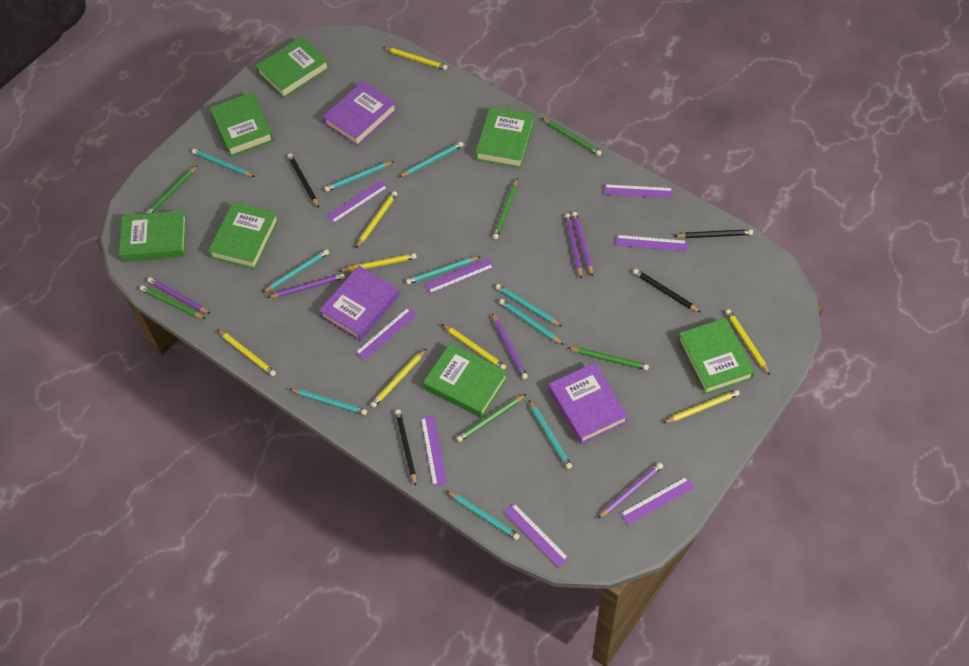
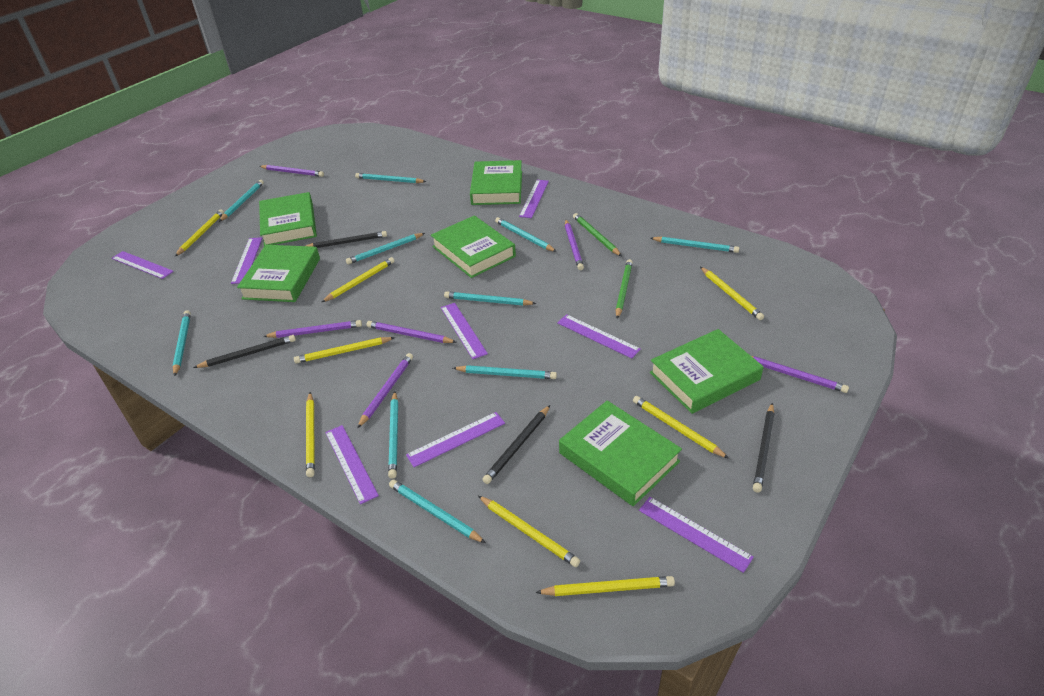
green book: [119,210,187,262] [208,202,279,269] [210,92,274,156] [256,37,329,98] [423,343,508,418] [475,107,534,168] [678,318,755,395] = 7 -> [237,245,320,302] [259,192,317,246] [431,215,516,278] [470,160,522,205] [559,401,682,506] [650,329,764,414] = 6
green pencil: [140,285,206,319] [145,165,198,213] [457,394,526,442] [493,178,518,239] [542,118,602,156] [569,347,649,370] = 6 -> [573,213,622,256] [616,259,633,319] = 2
purple book: [319,265,399,341] [323,81,397,146] [548,363,628,444] = 3 -> none = 0

